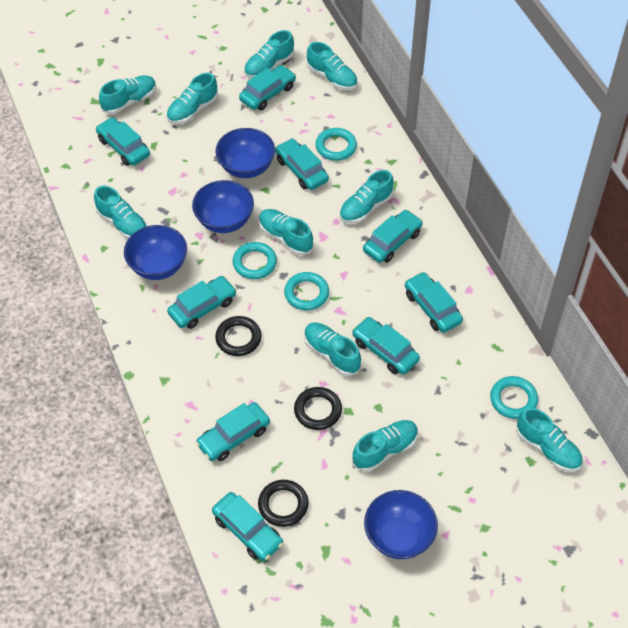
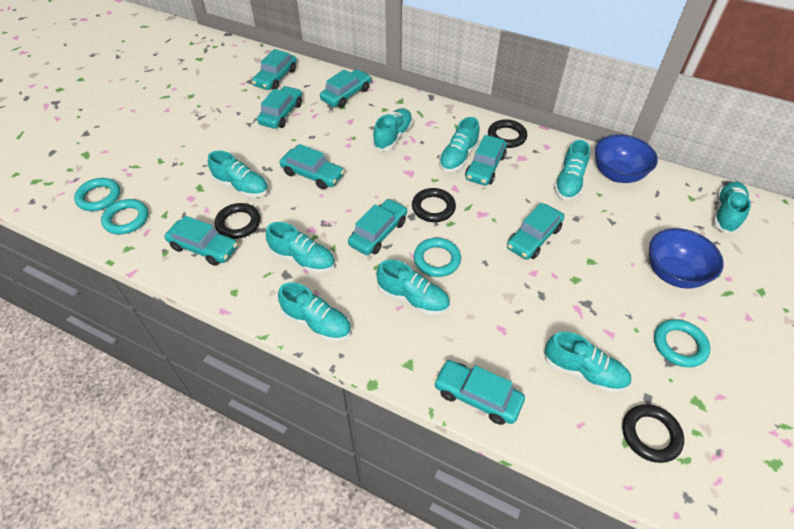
black ring: [215,316,262,356] [258,480,309,527] [294,387,342,430] = 3 -> [215,203,260,239] [412,188,456,222] [488,119,527,148] [622,404,684,463] = 4
blue bowl: [124,225,187,280] [192,180,254,233] [216,128,275,178] [364,490,438,559] = 4 -> [595,134,658,183] [649,228,724,289] = 2
turquoise shoe: [94,185,147,239] [99,75,156,114] [166,73,218,124] [244,30,295,78] [259,209,313,255] [304,322,361,376] [307,42,357,90] [339,170,394,224] [352,420,418,472] [516,408,582,472] = 10 -> [208,151,268,198] [266,222,335,273] [278,282,351,342] [372,108,413,151] [376,260,450,315] [439,117,480,172] [544,332,631,393] [554,140,590,200] [713,181,751,233] = 9

